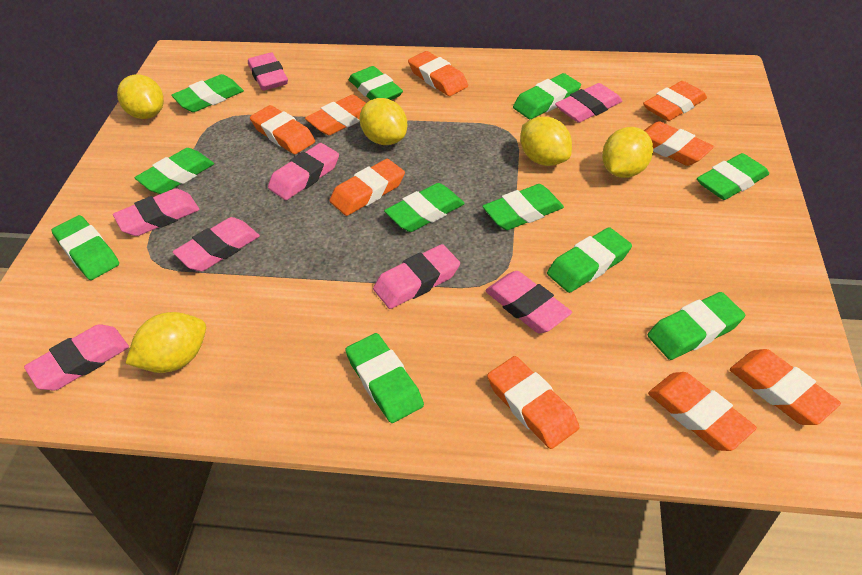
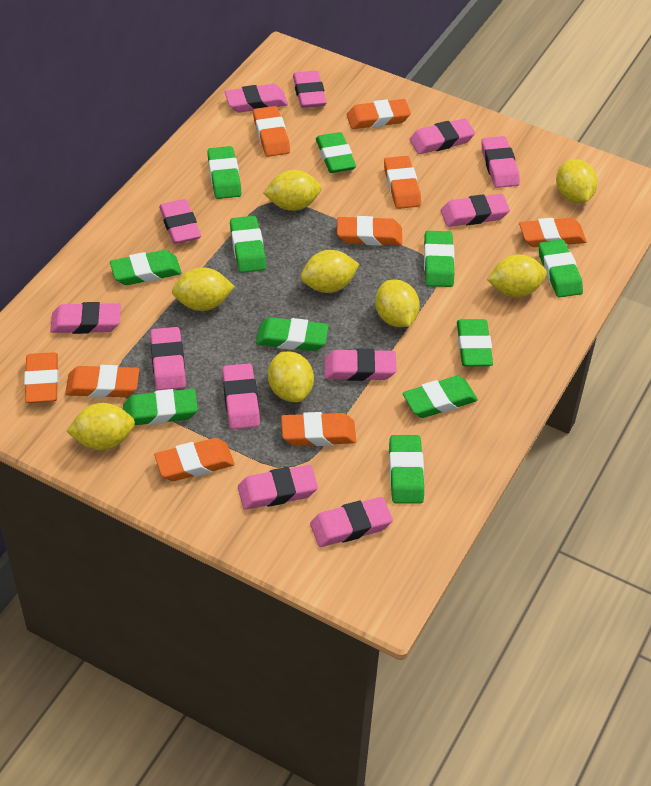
pink eraser: [24,324,129,390] [113,188,199,236] [173,217,260,271] [248,52,288,91] [268,143,339,200] [373,244,460,309] [485,271,572,333] [555,83,622,123] = 8 -> [50,302,121,334] [150,327,186,390] [159,199,201,244] [222,363,260,429] [225,84,288,113] [238,465,318,509] [293,71,327,108] [310,497,393,547] [324,348,397,381] [409,118,475,154] [441,194,510,227] [481,136,520,188] = 12
yellow lemon: [117,74,164,119] [125,312,206,373] [360,98,408,145] [520,117,572,166] [602,127,653,178] = 5 -> [66,403,135,450] [172,267,235,311] [263,170,321,211] [268,351,314,402] [301,250,359,293] [375,280,420,327] [487,254,547,297] [556,159,598,203] = 8

